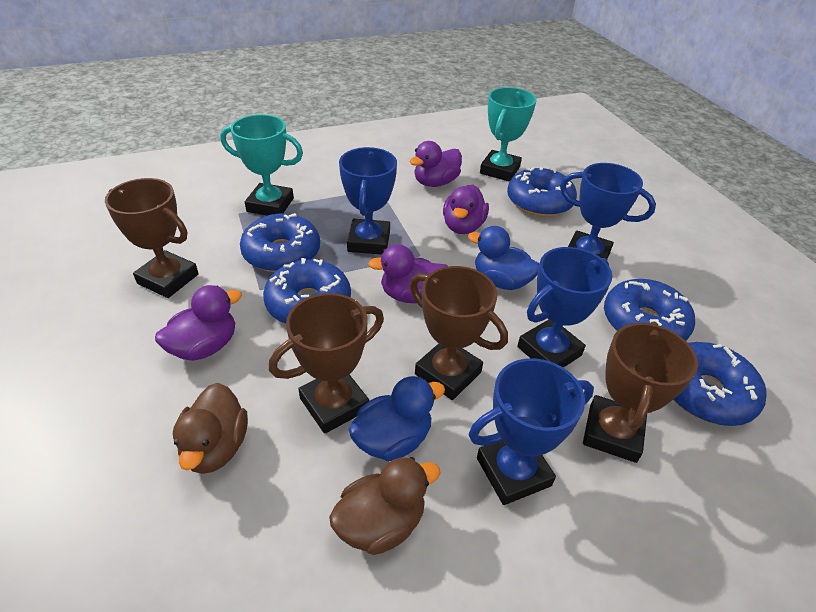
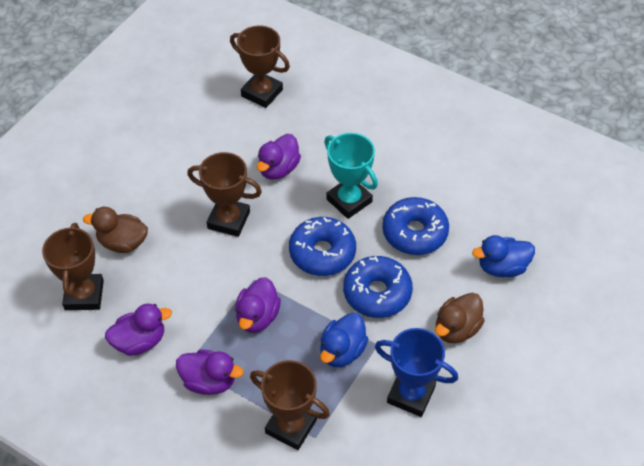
blue donut: [240,213,320,272] [263,258,351,324] [507,166,577,217] [604,279,695,341] [673,342,767,426] = 5 -> [289,217,356,276] [343,256,413,318] [382,197,449,255] = 3
blue trophy: [339,147,397,255] [468,358,594,505] [517,247,613,368] [560,163,656,259] = 4 -> [375,328,458,417] = 1
turquoise trophy: [220,114,303,216] [480,87,537,182] = 2 -> [324,133,378,219] = 1

